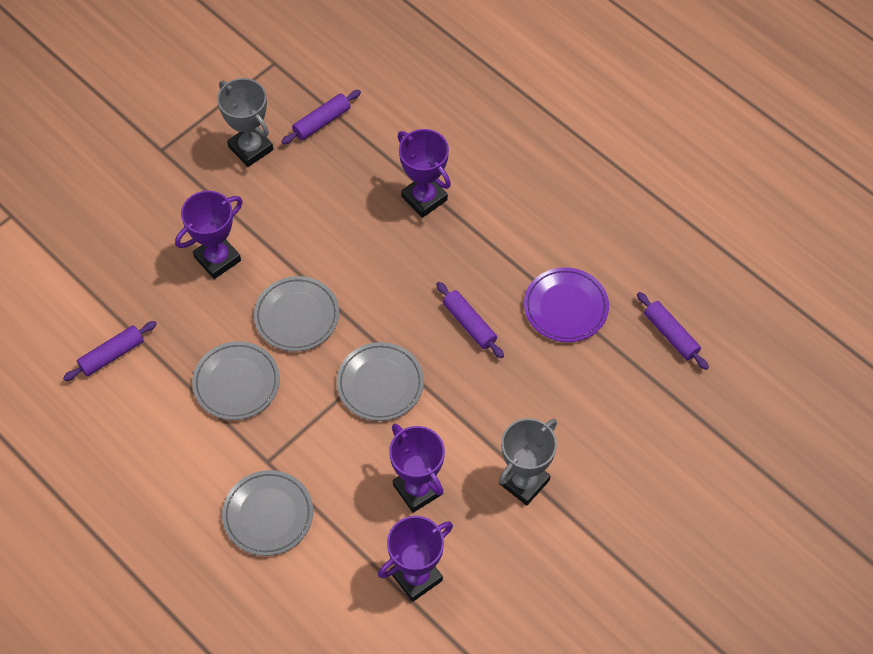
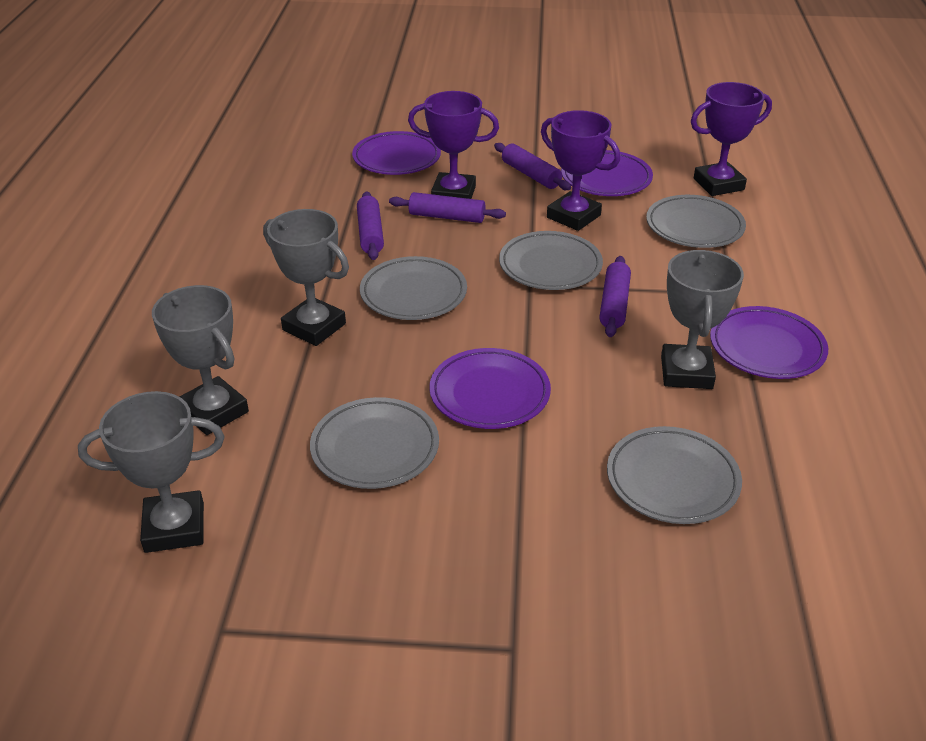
grey plate: [192,341,280,420] [222,470,313,556] [254,276,339,351] [337,342,424,421] = 4 -> [310,397,439,489] [360,256,467,320] [499,231,603,290] [607,426,742,524] [646,195,746,248] = 5
grey trophy: [217,78,273,167] [499,418,557,505] = 2 -> [78,391,224,553] [152,285,249,435] [263,209,349,346] [661,250,744,389] = 4
purple plate: [524,267,609,342] = 1 -> [352,131,441,175] [429,348,551,429] [561,150,653,196] [710,306,828,379] = 4
purple trophy: [175,191,243,279] [378,516,453,602] [389,424,445,513] [398,129,451,218] = 4 -> [408,91,499,199] [541,110,620,231] [691,82,772,196] = 3

